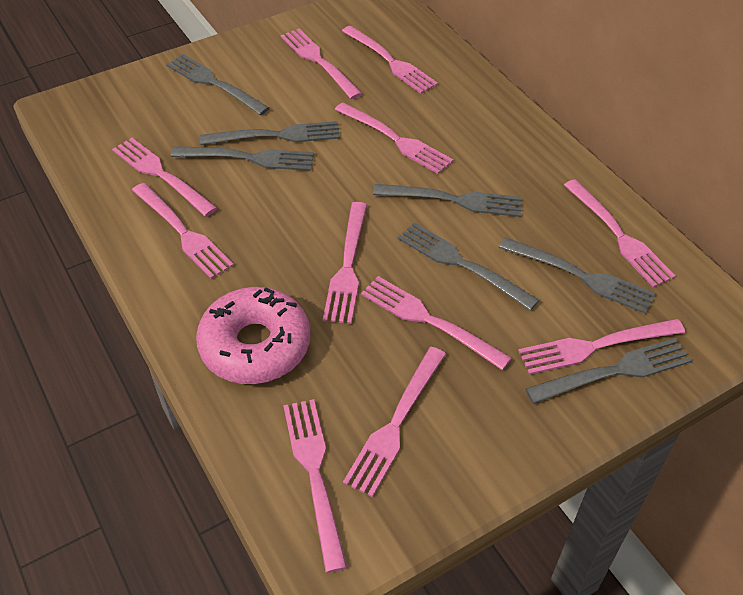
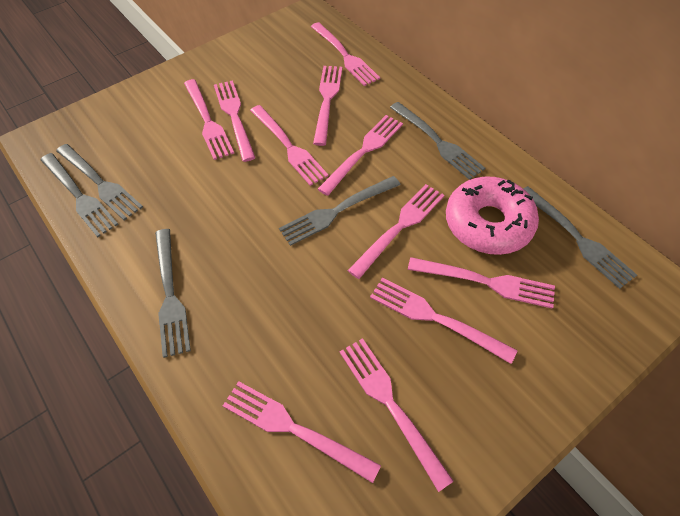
grey fork: [166,54,269,115] [171,146,314,171] [200,121,340,145] [373,184,522,217] [398,222,539,311] [499,237,656,314] [525,338,692,404] = 7 -> [40,153,119,237] [56,144,143,220] [155,229,191,358] [279,176,401,246] [390,102,485,180] [523,186,637,289] = 6

